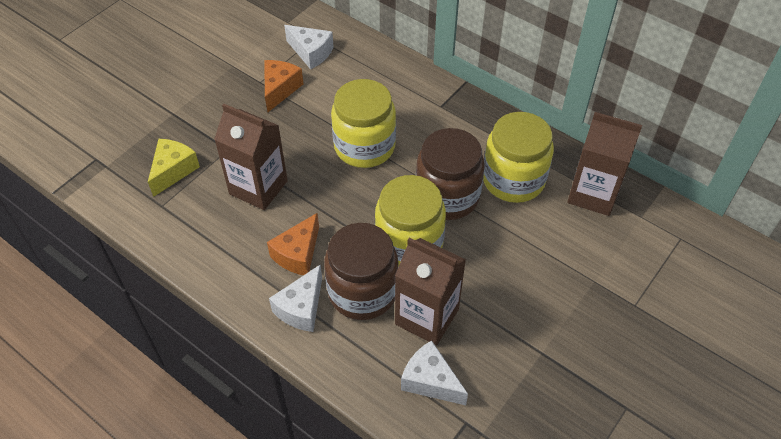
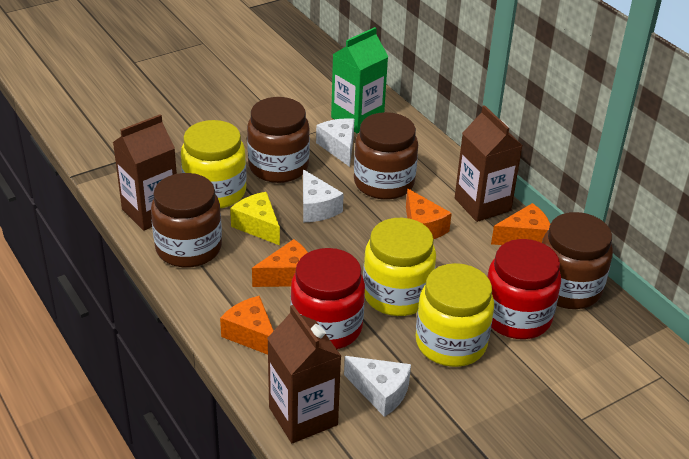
brown jar: [324,223,398,320] [416,128,485,220] = 2 -> [151,173,222,268] [247,97,310,183] [354,112,418,200] [542,212,613,309] = 4
green carton: none = 0 -> [331,27,388,133] = 1
orange cheese: [264,60,303,112] [267,213,319,275] = 2 -> [220,296,274,355] [252,239,308,287] [406,188,452,239] [491,203,550,245] = 4
red jar: none = 0 -> [291,248,365,349] [487,239,561,339] = 2

